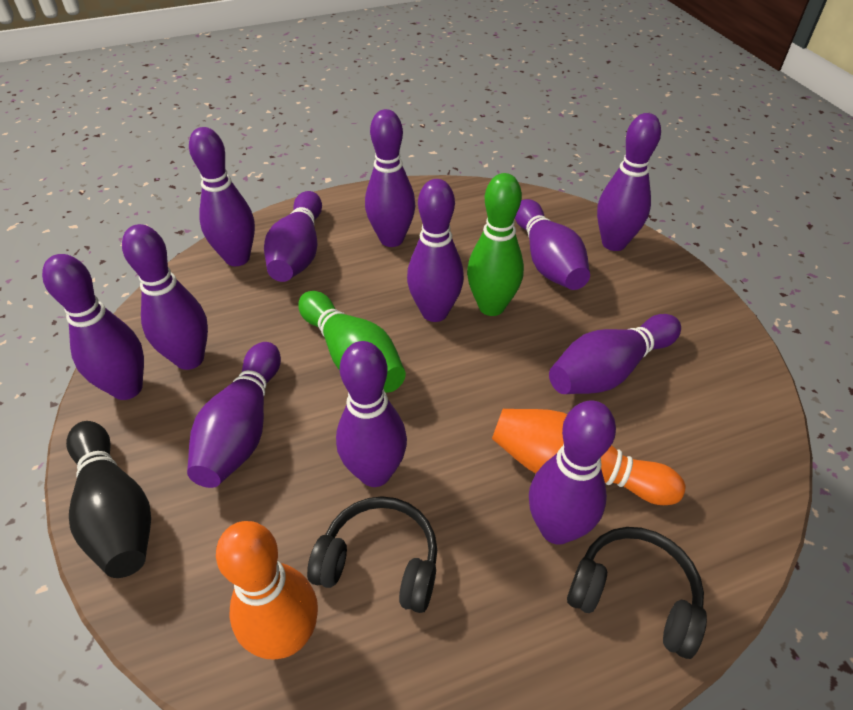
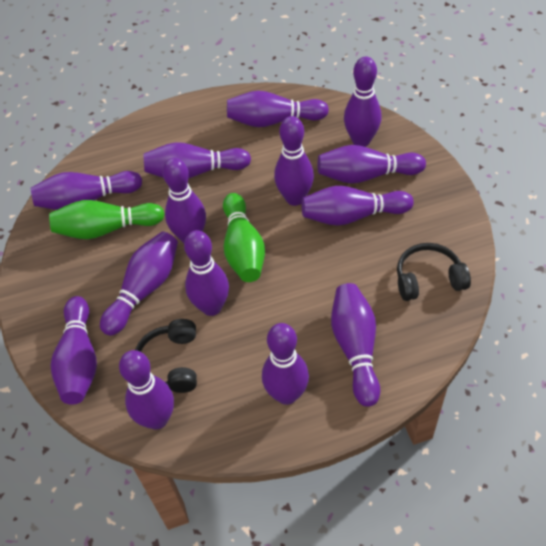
black bowling pin: [66,421,151,578] = 1 -> none = 0
orange bowling pin: [216,521,318,660] [492,409,685,505] = 2 -> none = 0
purple bowling pin: [42,254,144,400] [122,224,208,370] [187,342,281,488] [189,127,255,266] [264,191,322,282] [336,341,407,487] [365,109,415,247] [407,179,464,322] [515,199,590,290] [529,400,616,545] [549,314,681,394] [597,113,661,251] = 12 -> [31,171,142,210] [50,296,97,405] [100,231,178,336] [119,350,174,430] [143,142,251,178] [163,158,206,243] [184,230,229,316] [227,91,329,127] [262,323,309,405] [274,116,314,206] [301,186,414,226] [317,145,426,184] [331,283,380,407] [344,56,382,147] = 14

